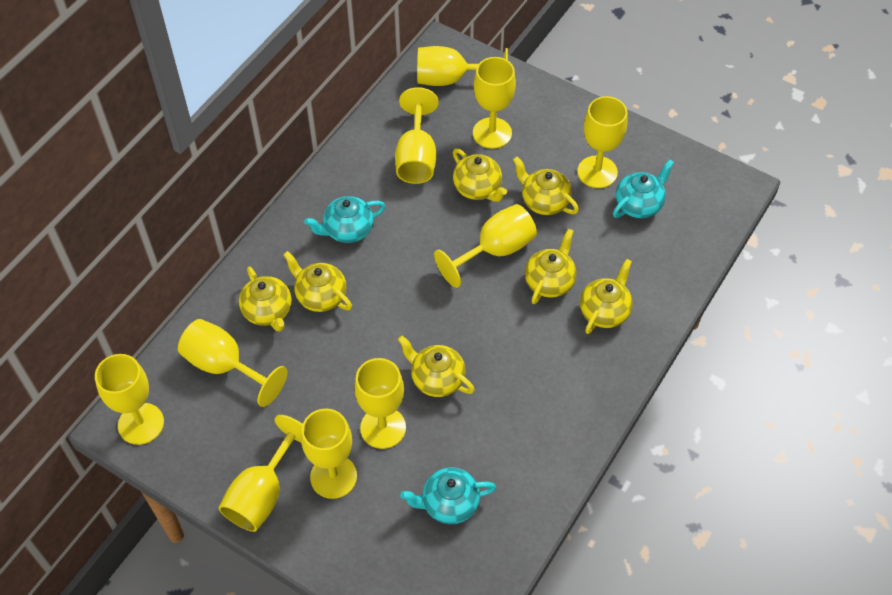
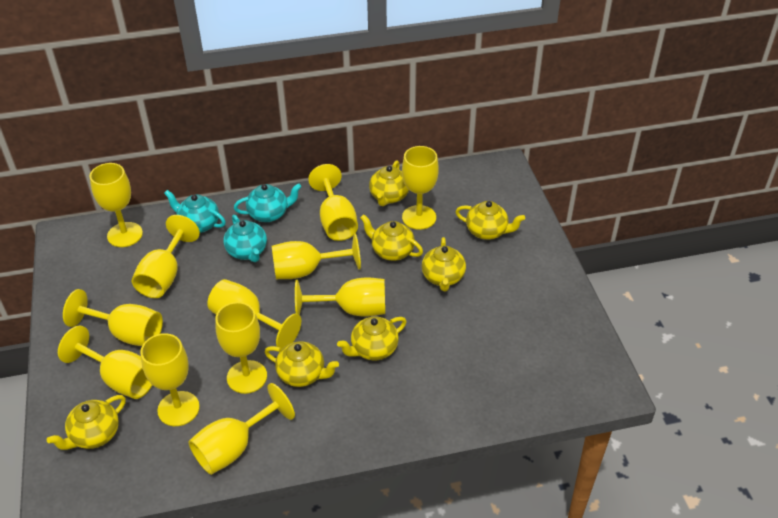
yellow goblet: [95,354,164,445] [178,319,287,407] [219,415,303,532] [301,409,357,499] [355,358,406,449] [395,87,438,184] [417,46,508,86] [434,204,537,288] [473,57,516,149] [577,96,628,188] = 10 -> [58,325,152,399] [63,289,163,346] [90,163,143,247] [132,215,200,298] [140,333,200,426] [188,383,295,475] [207,279,301,349] [215,302,267,394] [272,233,361,279] [295,277,385,317] [308,164,358,241] [402,146,439,230] = 12

